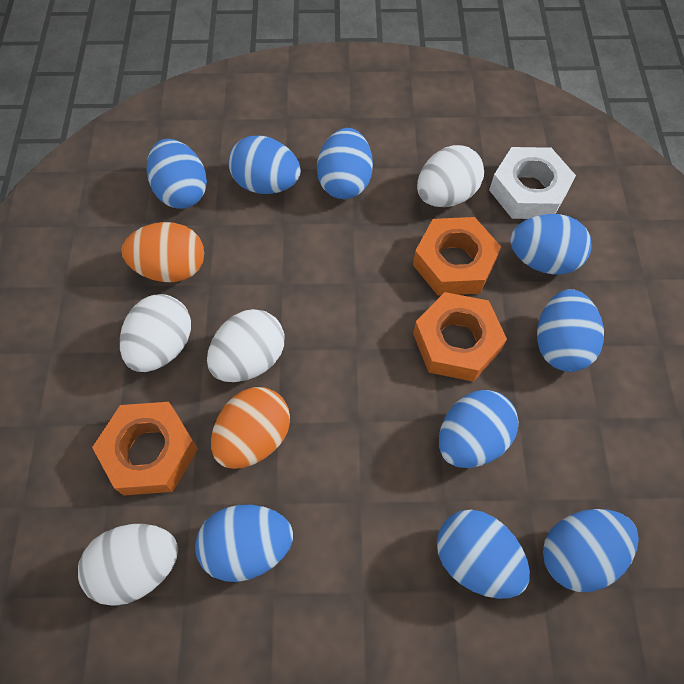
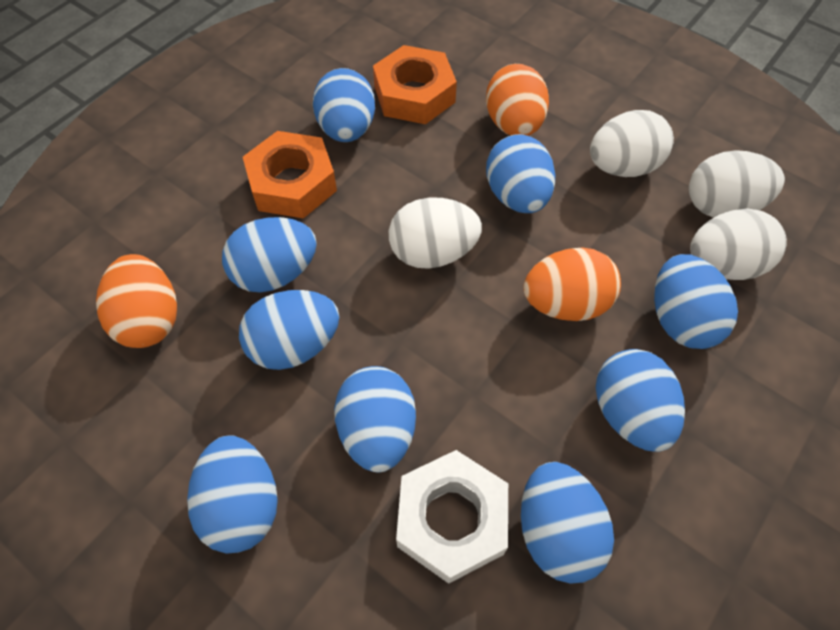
orange egg: [122,222,204,282] [211,387,290,469] = 2 -> [96,254,177,348] [486,64,549,136] [523,247,621,321] = 3
orange nut: [92,402,198,495] [413,217,501,296] [413,292,507,382] = 3 -> [243,131,337,219] [373,45,457,124] = 2

